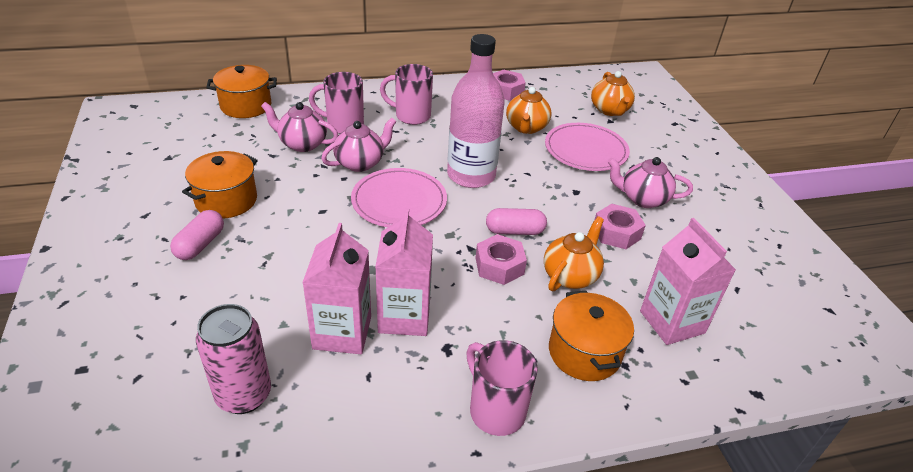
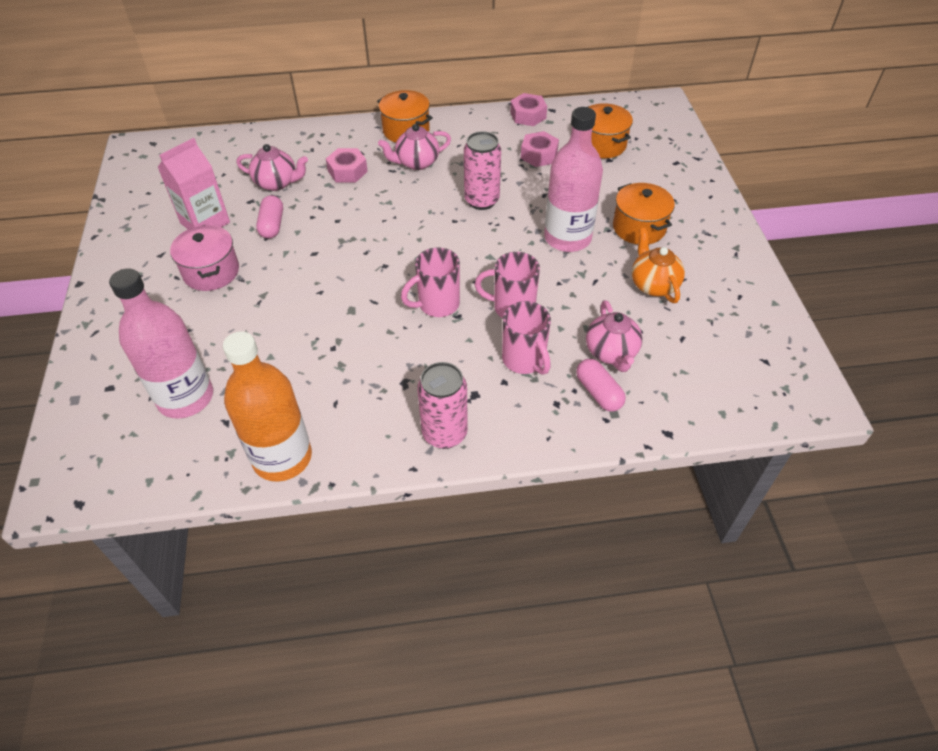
orange bottle: none = 0 -> [223,331,312,481] = 1
orange teapot: [506,87,551,134] [544,216,604,291] [591,71,635,116] = 3 -> [632,228,685,303] = 1
pink bottle: [447,34,505,188] = 1 -> [109,268,213,419] [544,107,603,252] = 2
pink can: [196,304,271,414] = 1 -> [417,362,468,449] [464,131,501,210] = 2
pink carton: [302,223,371,354] [375,208,433,336] [640,218,736,345] = 3 -> [157,138,230,229] = 1
pink plate: [351,168,447,227] [545,123,630,171] = 2 -> none = 0
pink pot: none = 0 -> [170,225,239,291] = 1

